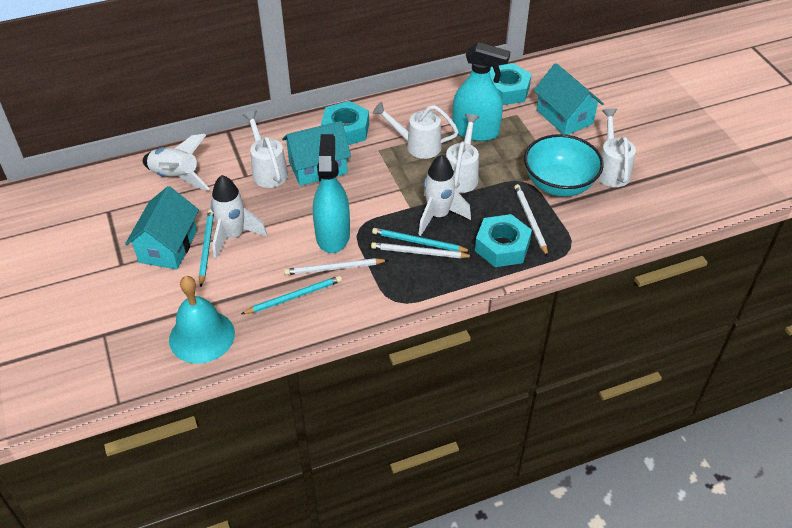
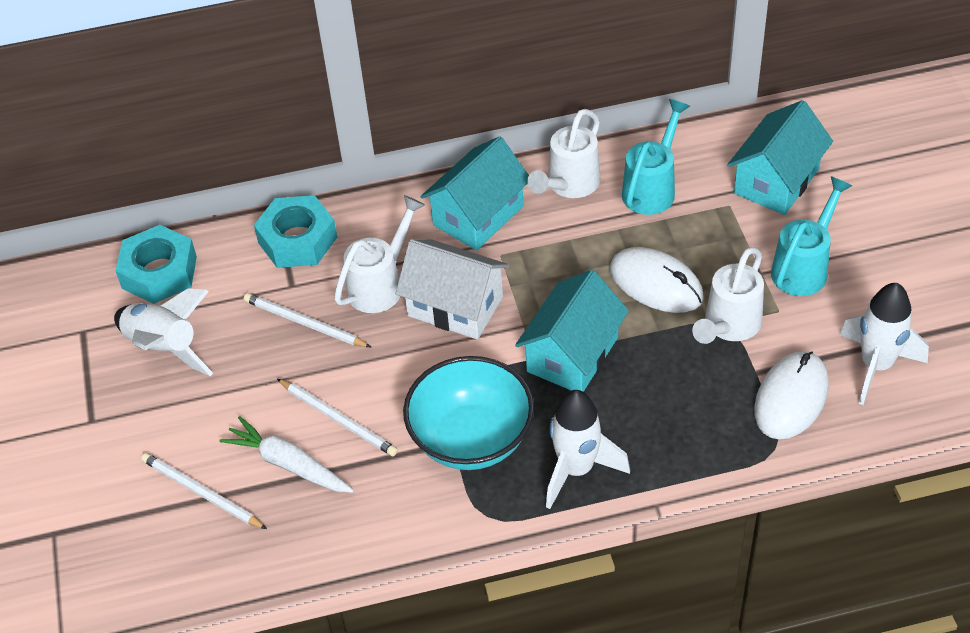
turquoise bell: [169,276,235,364] = 1 -> none = 0
turquoise nut: [321,101,369,145] [475,214,532,267] [490,63,532,105] = 3 -> [116,225,197,304] [254,195,337,268] = 2
turquoise pencil: [199,209,214,287] [241,276,342,314] [372,228,470,252] = 3 -> none = 0
turquoise spray bottle: [313,134,350,253] [453,42,511,141] = 2 -> none = 0
turquoise watering can: none = 0 -> [622,99,690,215] [771,176,853,296] = 2
white carrot: none = 0 -> [219,416,354,493] = 1
white house: none = 0 -> [395,239,509,340] = 1
white mouse: none = 0 -> [610,247,704,313] [754,351,829,440] = 2
white watering can: [243,110,288,188] [373,102,459,159] [446,114,479,193] [598,108,636,187] = 4 -> [334,195,425,313] [527,109,601,198] [692,247,764,344] = 3

